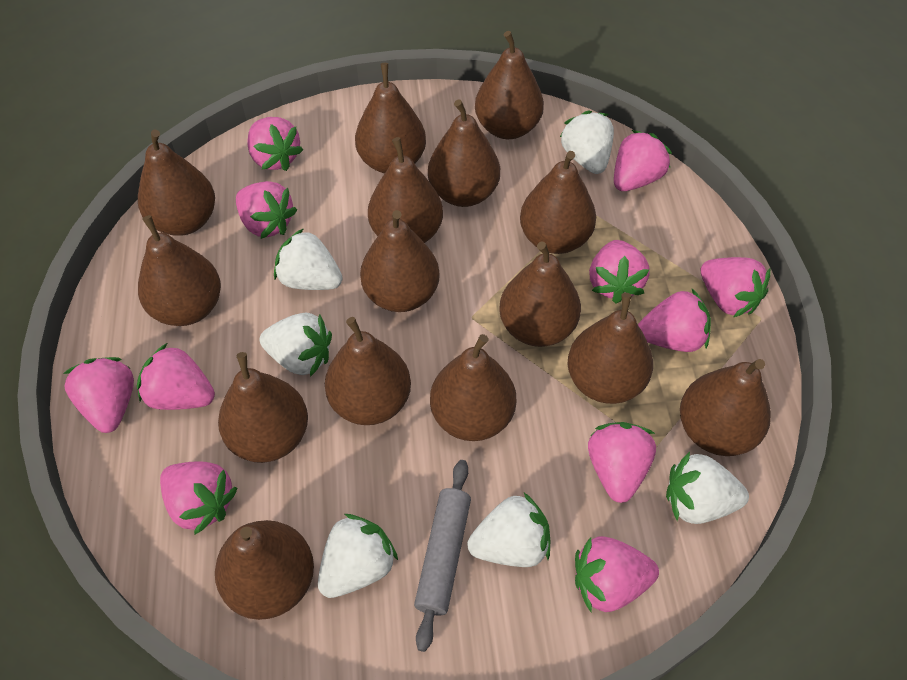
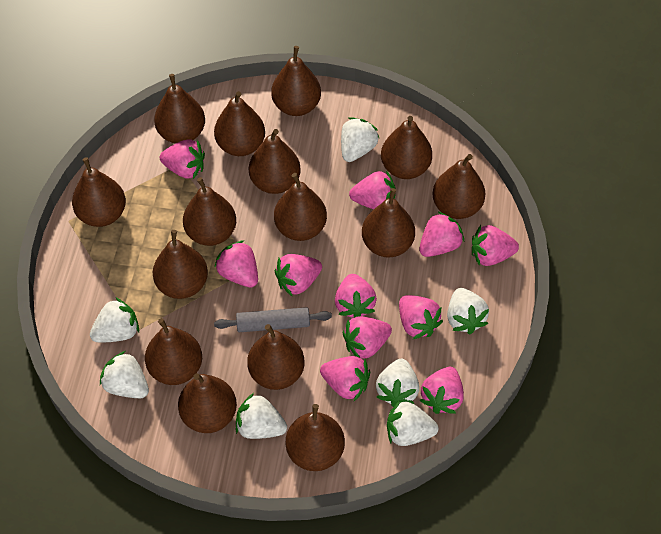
white strawberry: [260,313,332,377] [274,228,343,290] [318,514,398,598] [467,493,550,567] [560,110,614,174] [666,452,749,524] = 6 -> [90,297,139,342] [100,351,149,398] [236,393,287,439] [341,117,379,162] [376,359,419,407] [387,400,439,446] [447,288,489,334] = 7

